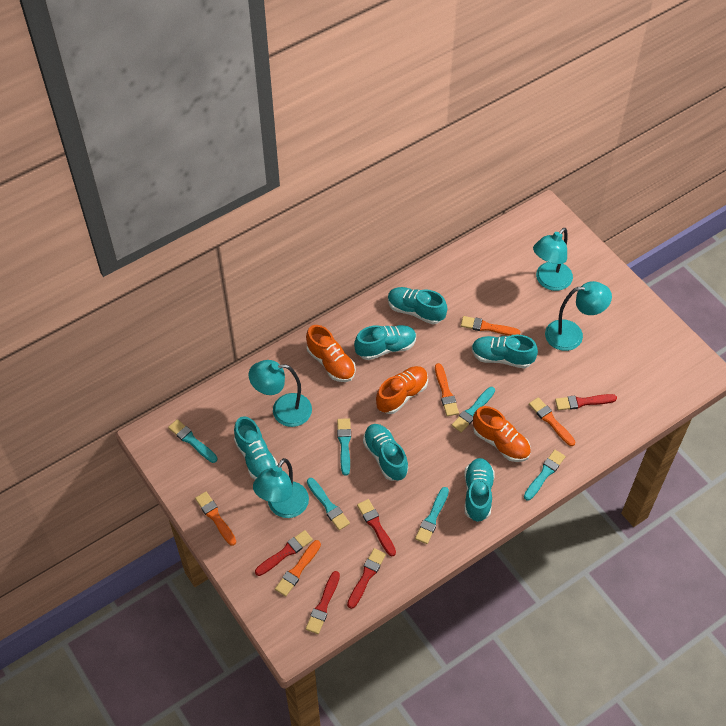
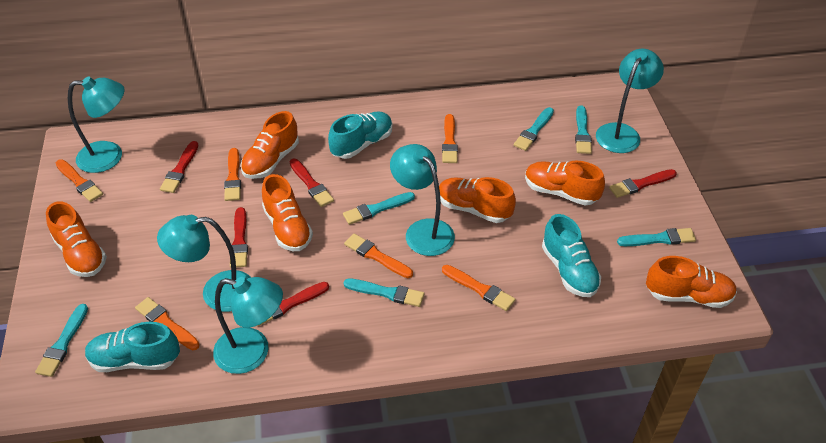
orange brush: [195,492,236,546] [275,540,321,597] [435,363,459,416] [461,316,520,336] [529,397,576,446] = 5 -> [56,159,103,202] [135,297,200,350] [224,148,241,201] [344,234,413,278] [442,114,458,163] [442,265,515,311] = 6
orange shoe: [306,325,356,382] [376,366,428,414] [473,406,531,462] = 3 -> [46,202,107,277] [241,111,299,179] [262,174,313,251] [439,177,516,223] [525,161,605,206] [646,256,737,308] = 6
turquoise lamp: [249,360,312,427] [253,458,309,518] [533,228,573,291] [545,281,612,351] = 4 -> [68,77,124,173] [157,215,251,312] [213,277,283,374] [390,144,455,256] [596,49,664,153] = 5
turquoise shoe: [234,416,278,480] [354,325,416,360] [363,424,408,481] [388,287,447,324] [464,458,495,522] [472,335,538,368] = 6 -> [85,322,180,372] [328,111,392,159] [542,214,601,297] = 3

